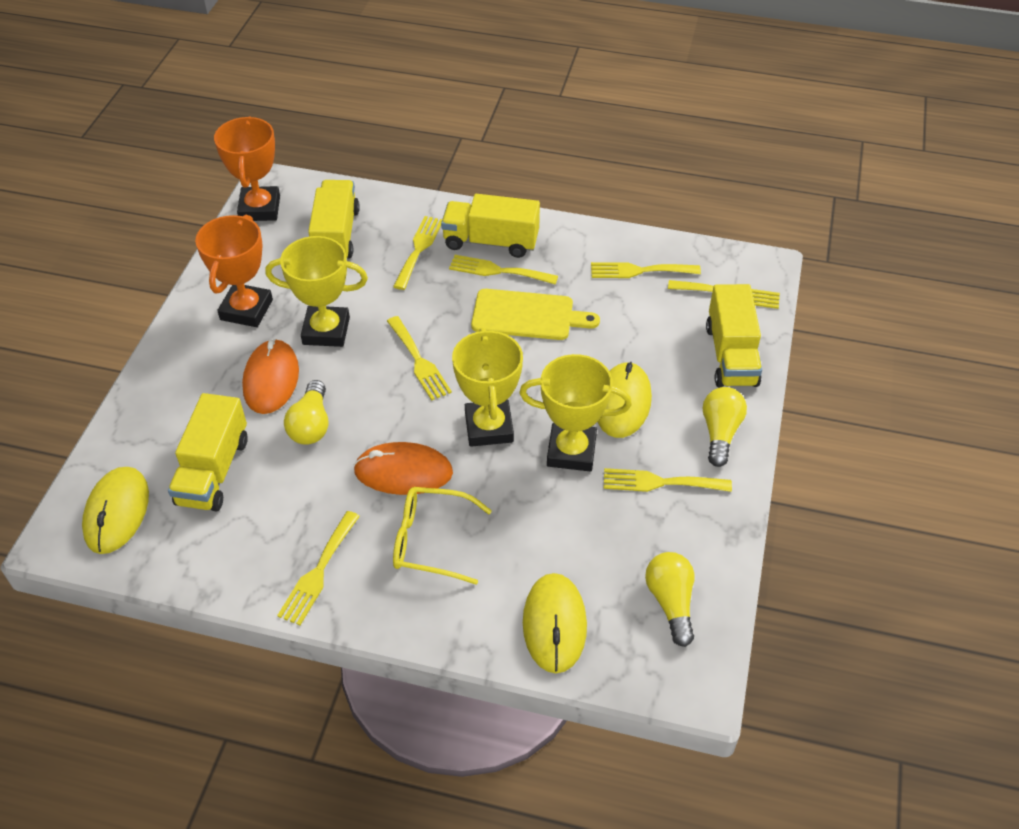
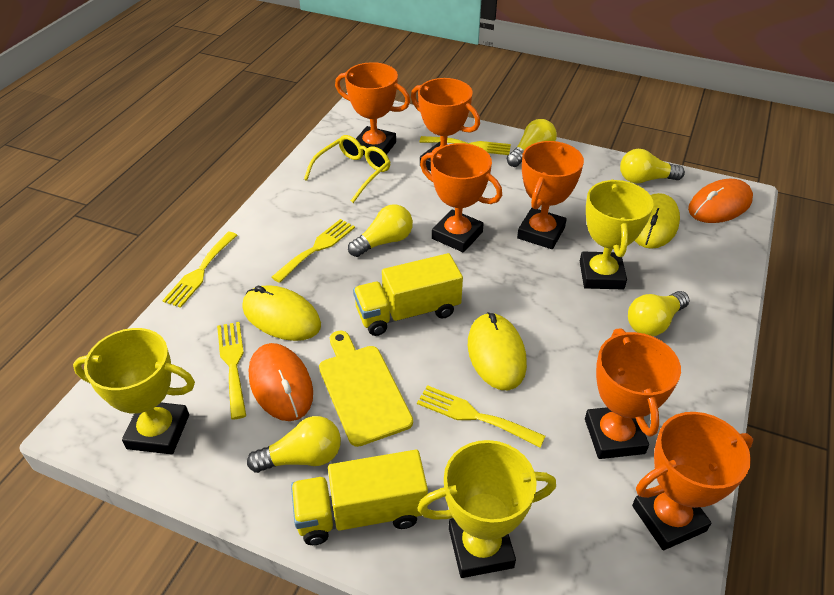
orange trophy: [195,215,273,327] [214,116,280,221] = 2 -> [335,62,410,155] [411,78,480,171] [420,143,502,252] [517,141,584,249] [585,328,681,459] [632,412,753,550] = 6
yellow fork: [277,511,360,625] [387,316,452,400] [393,216,442,290] [449,255,558,285] [591,262,701,278] [604,468,732,492] [668,280,780,309] = 7 -> [162,232,237,308] [217,322,246,419] [271,219,355,283] [417,385,545,448] [420,136,511,155] = 5
yellow light bulb: [284,380,328,445] [645,552,695,647] [703,387,747,467] = 3 -> [247,416,341,473] [348,204,413,257] [507,119,557,167] [620,149,685,184] [628,291,690,336] = 5
yellow truck: [168,393,248,511] [308,180,360,258] [441,194,540,258] [706,284,762,387] = 4 -> [291,450,428,545] [353,253,463,336] = 2

